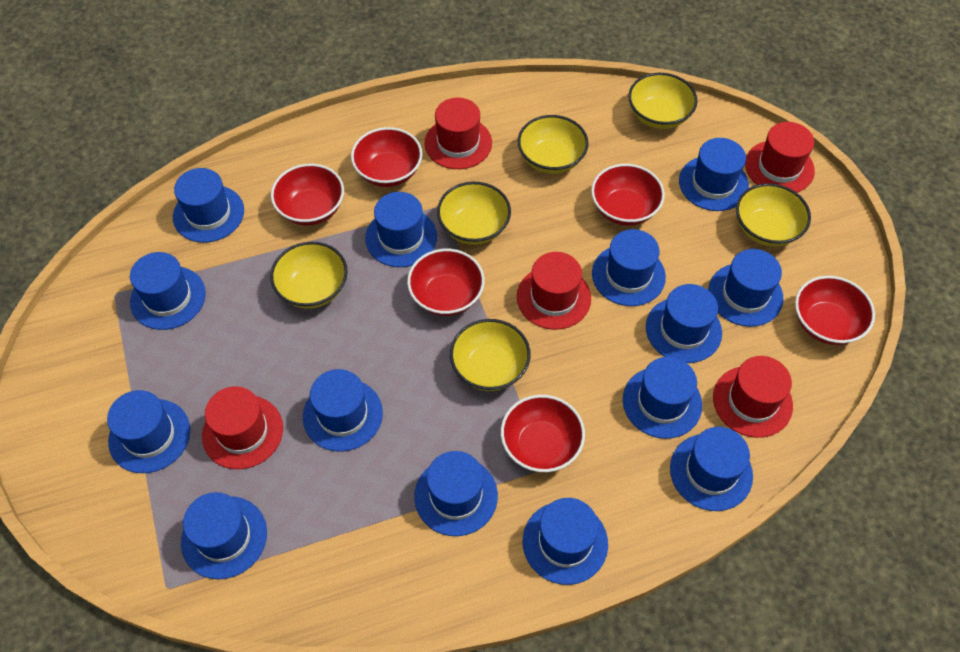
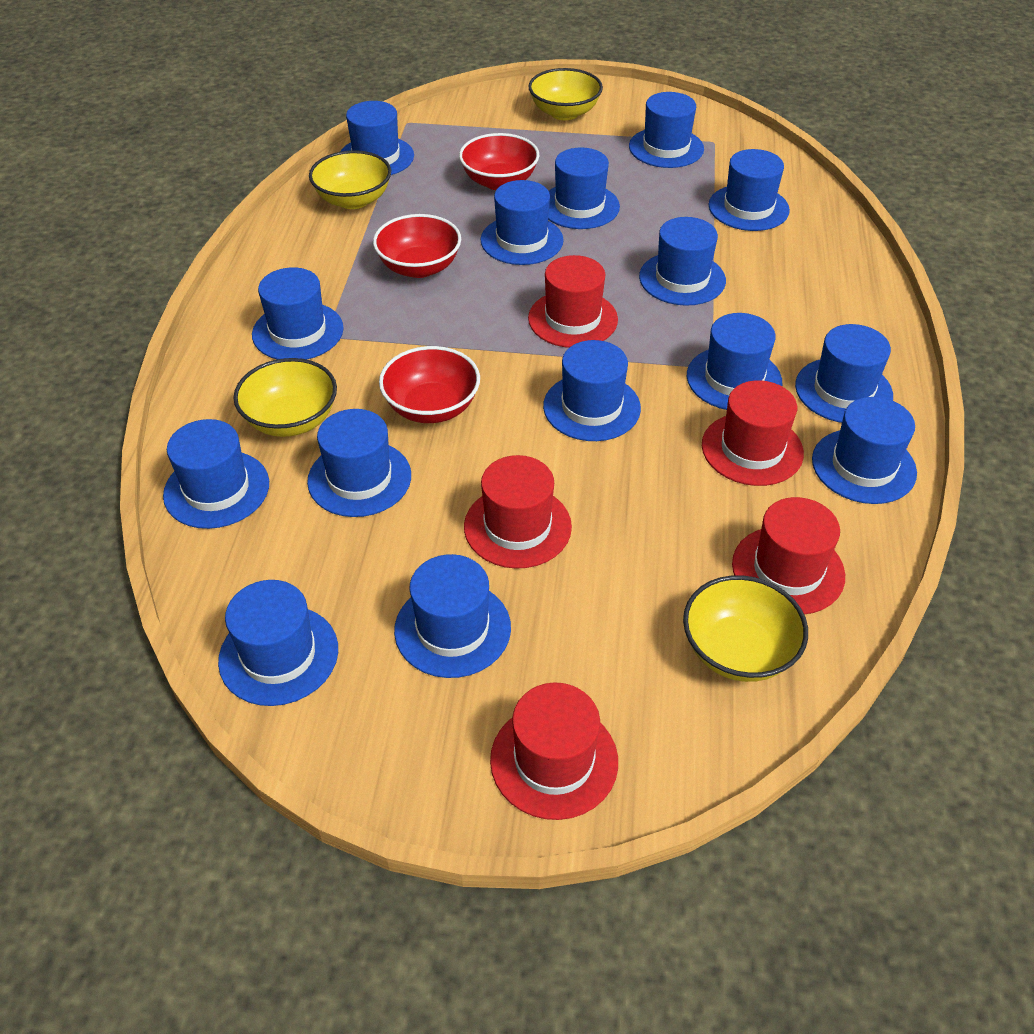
blue hat: [107,390,190,473] [130,252,206,330] [173,168,244,243] [181,492,267,579] [303,369,383,452] [365,192,437,267] [414,451,498,536] [523,498,608,585] [592,229,666,306] [623,357,702,439] [646,284,722,363] [670,427,753,511] [679,138,749,211] [708,249,783,327] = 14 -> [163,419,269,529] [218,580,338,706] [252,267,343,360] [307,409,411,517] [340,101,414,175] [394,554,511,678] [480,180,564,265] [543,340,641,441] [548,147,620,229] [629,92,704,168] [639,217,726,306] [687,313,782,410] [708,149,790,231] [795,324,893,423] [812,397,917,504] = 15
red bowl: [271,164,344,226] [351,127,422,187] [407,249,485,316] [501,395,585,472] [591,164,665,226] [795,276,875,345] = 6 -> [373,214,461,278] [379,346,480,423] [459,133,539,190] = 3
yellow bowl: [270,242,348,309] [437,182,511,245] [450,319,531,391] [518,115,588,174] [628,73,698,129] [736,183,811,247] = 6 -> [233,358,337,437] [309,150,391,209] [528,68,603,120] [683,575,808,682] = 4

